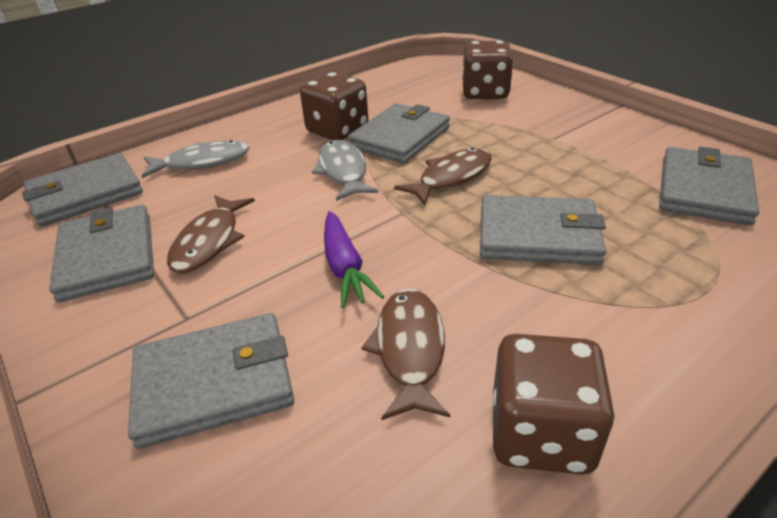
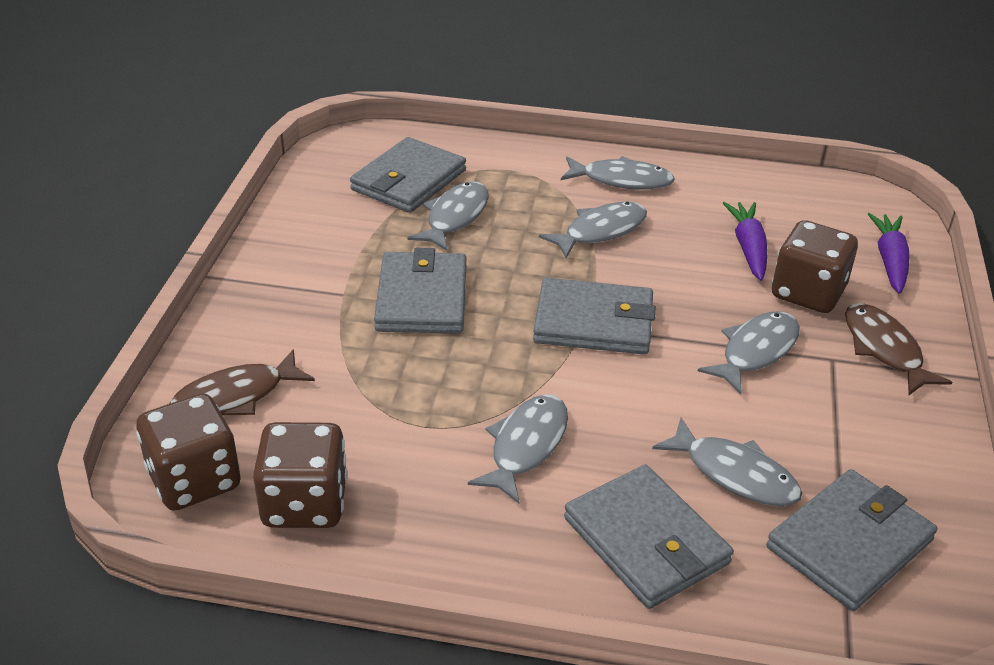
brown fish: [167,195,255,273] [362,288,450,420] [394,148,492,205] = 3 -> [169,349,315,415] [845,303,952,395] = 2
grey fish: [142,140,250,178] [312,140,378,201] = 2 -> [408,181,489,251] [468,394,568,504] [539,202,647,259] [561,156,675,190] [652,417,802,506] [698,311,800,394] = 6
grey wallet: [22,153,143,227] [49,205,154,302] [128,313,294,449] [348,103,450,164] [480,195,606,265] [659,147,759,225] = 6 -> [350,137,466,213] [374,248,467,333] [533,278,656,355] [564,464,734,609] [766,469,937,611] = 5
purple carrot: [324,211,384,308] = 1 -> [723,202,768,281] [868,213,910,294] = 2

